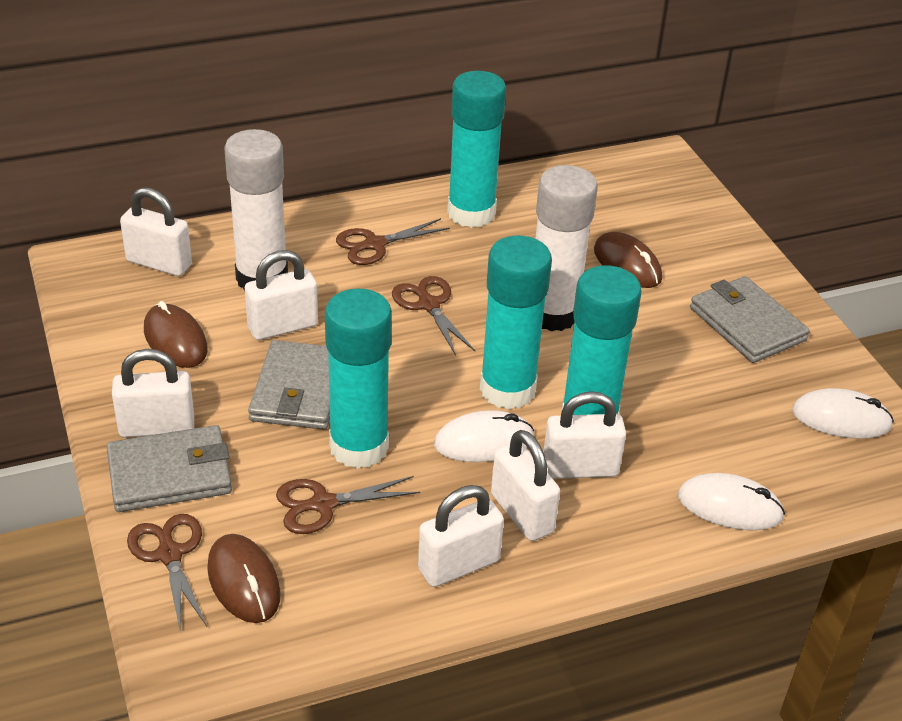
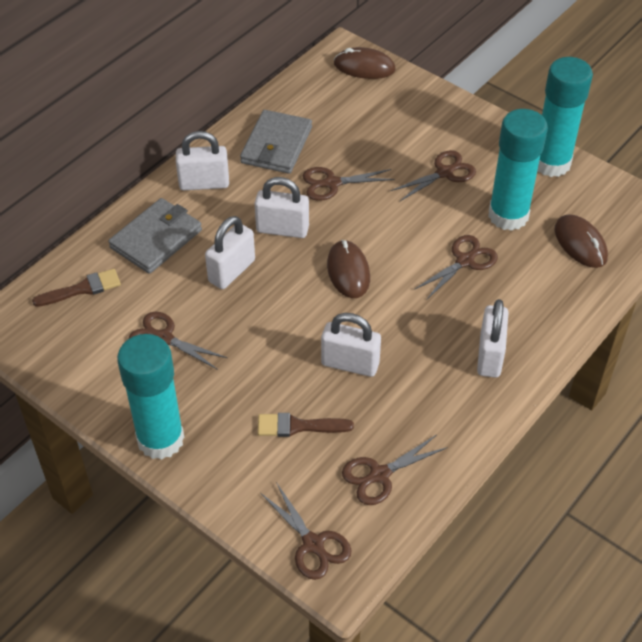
brown brush: none = 0 -> [32,269,121,307] [258,413,354,437] = 2
brown scissors: [127,514,207,633] [276,476,420,534] [336,218,450,265] [392,276,475,356] = 4 -> [129,311,227,370] [261,482,351,580] [303,167,395,201] [342,435,448,505] [391,150,476,201] [414,235,498,299] = 6
grey wallet: [107,425,232,512] [248,340,330,430] [690,276,810,363] = 3 -> [108,198,202,274] [240,110,312,174] = 2
turquoise glue stick: [325,289,392,469] [447,71,506,228] [480,236,552,409] [561,265,642,415] = 4 -> [117,334,184,460] [488,109,548,231] [537,57,593,177] = 3
white glue stick: [224,129,288,291] [535,165,598,331] = 2 -> none = 0
white mouse: [434,410,534,462] [678,473,785,530] [792,388,894,439] = 3 -> none = 0
white padlock: [112,349,194,438] [120,187,192,276] [245,250,318,340] [418,485,504,587] [491,430,560,541] [543,391,626,479] = 6 -> [176,131,229,190] [205,216,255,289] [255,177,309,238] [321,313,381,377] [477,299,508,378] = 5

